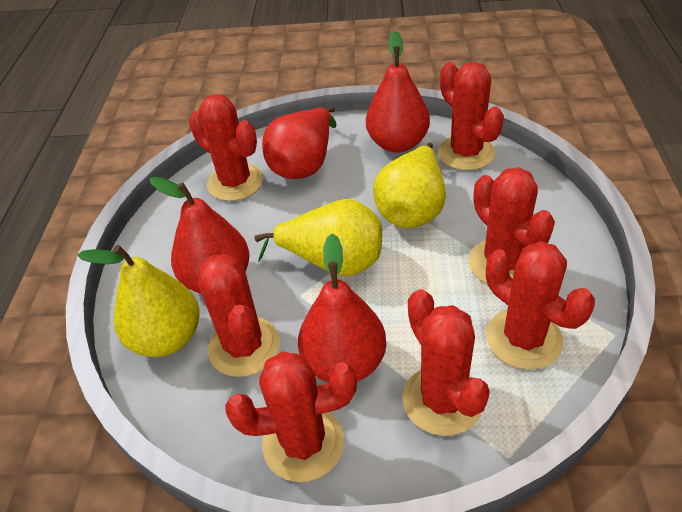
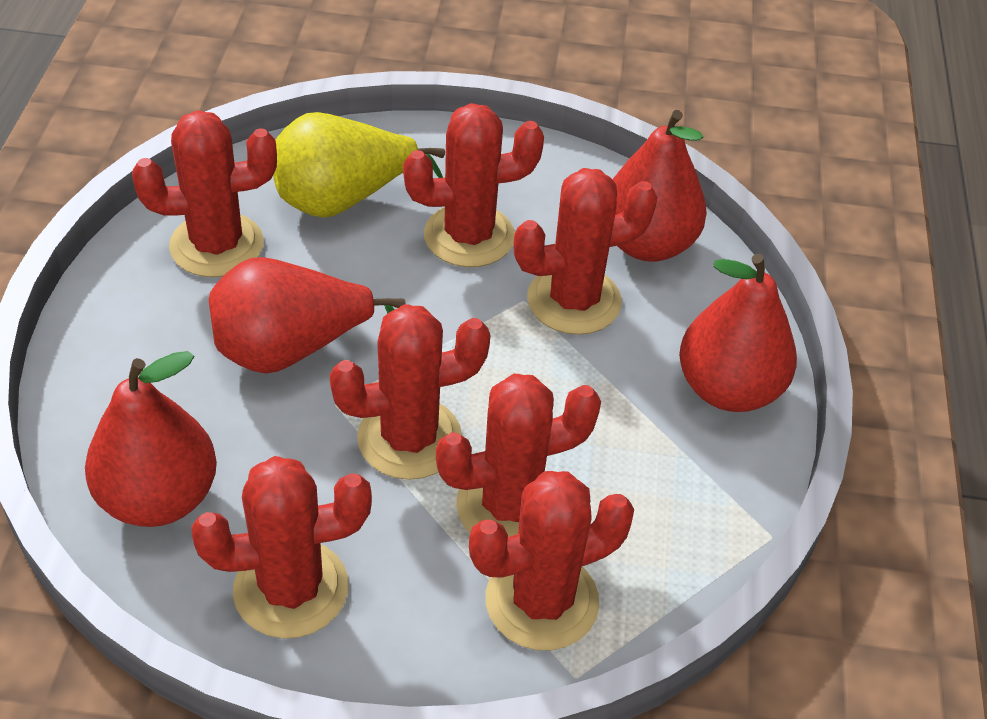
yellow pear: [78,245,200,357] [255,199,382,277] [373,142,446,228] = 3 -> [273,112,445,218] = 1

